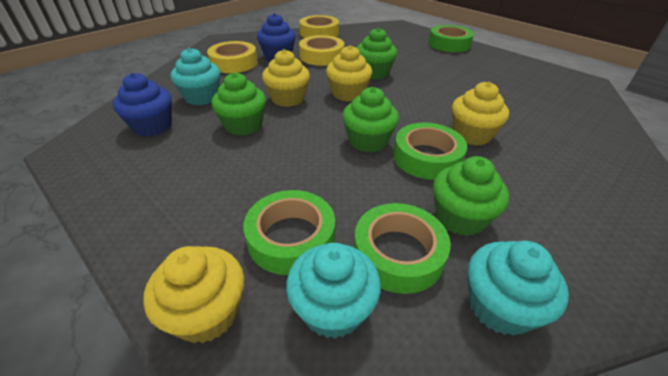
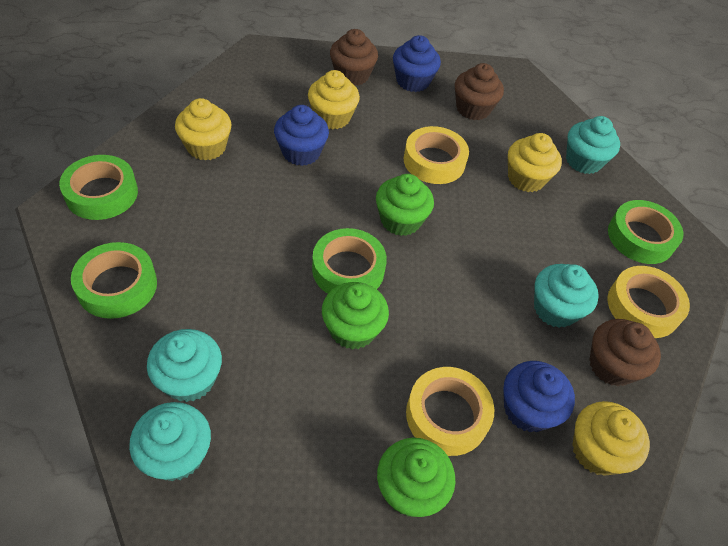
blue cupcake: [113,73,172,136] [257,13,296,61] = 2 -> [274,105,329,166] [393,35,441,92] [503,361,575,432] = 3
brown cupcake: none = 0 -> [330,29,378,86] [455,63,504,120] [589,319,661,387] = 3
green cupcake: [211,72,266,136] [342,87,399,153] [357,28,397,80] [433,156,509,236] = 4 -> [322,282,389,350] [376,174,434,236] [377,438,455,517] = 3
turquoise cupcake: [171,48,220,105] [286,243,381,339] [468,241,569,336] = 3 -> [129,402,211,481] [147,329,222,402] [534,264,599,328] [566,116,620,174] = 4

